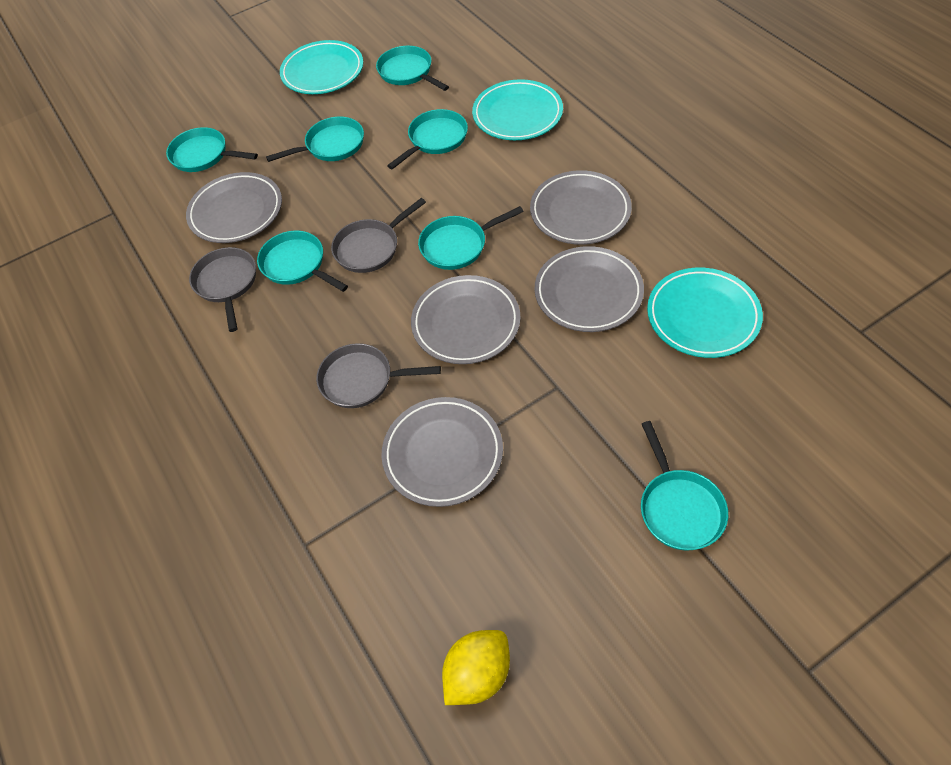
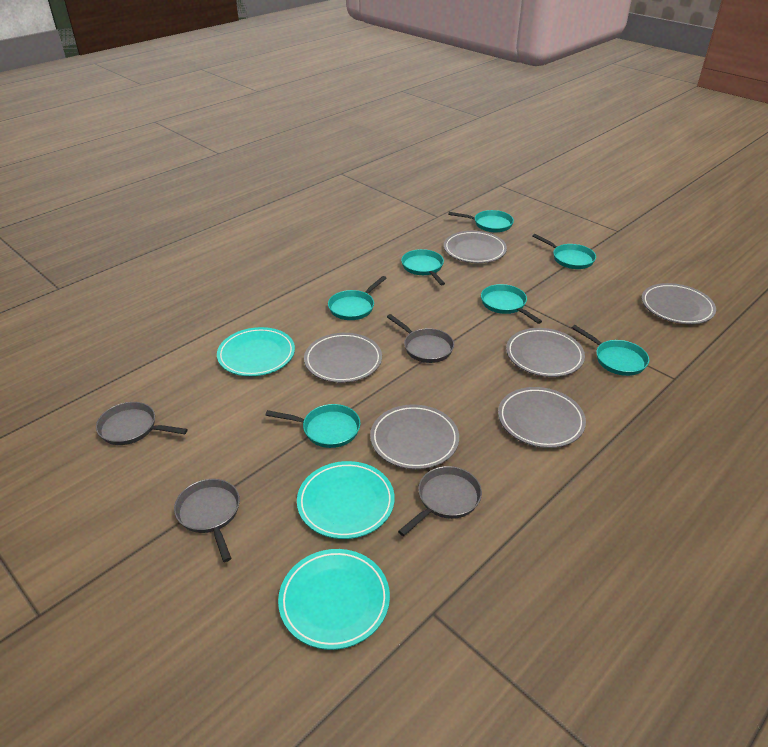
grey pan: [189,247,256,332] [316,343,441,408] [331,198,426,273] = 3 -> [96,402,188,445] [174,479,240,562] [387,314,454,363] [398,466,482,536] = 4
grey plate: [186,172,282,243] [382,397,503,507] [411,275,521,364] [530,170,632,245] [534,246,644,332] = 5 -> [304,333,382,383] [370,404,459,469] [444,231,507,263] [498,387,586,448] [506,328,585,377] [642,283,716,324] = 6
yellow lemon: [442,630,510,705] = 1 -> none = 0

